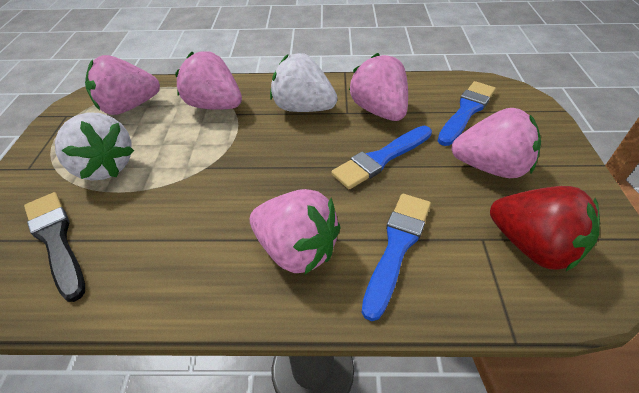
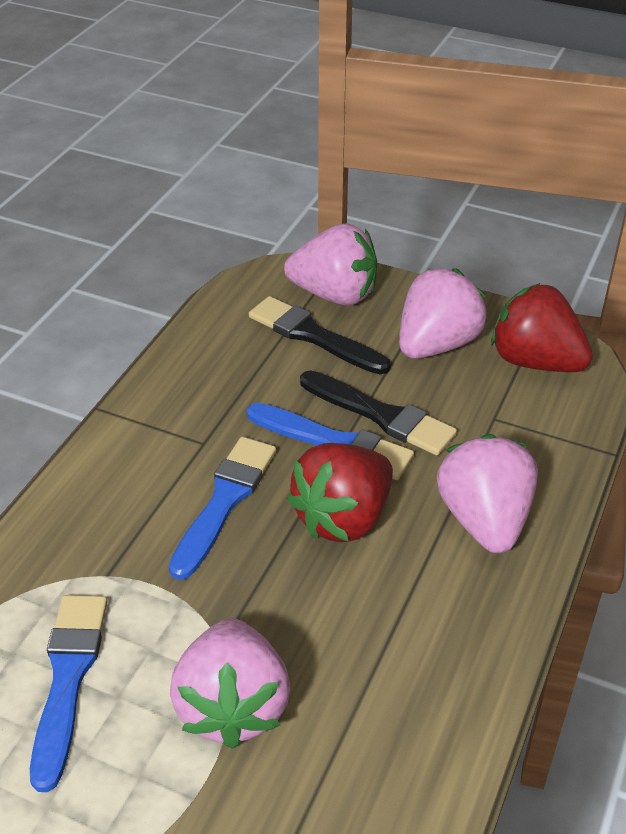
black brush: [24,192,85,302] = 1 -> [249,296,391,374] [300,370,457,455] = 2
pink strawberry: [85,55,160,115] [175,51,242,110] [250,189,341,274] [349,53,408,121] [451,108,541,178] = 5 -> [170,618,290,749] [284,223,377,306] [399,268,487,359] [437,434,538,553] = 4
red strawberry: [490,186,600,271] = 1 -> [287,443,393,542] [491,283,593,372] = 2
white strawberry: [55,113,134,181] [270,53,337,112] = 2 -> none = 0

